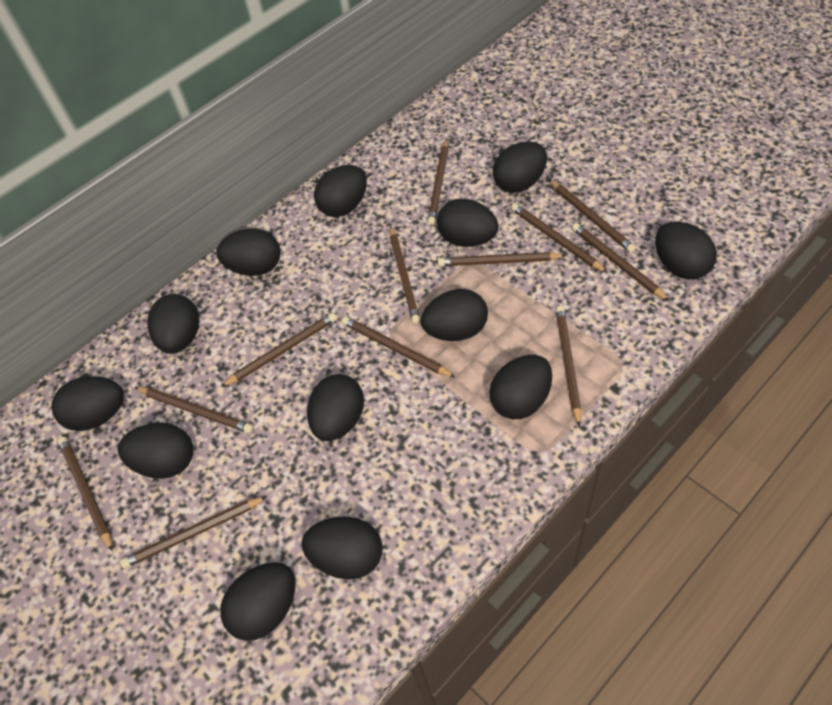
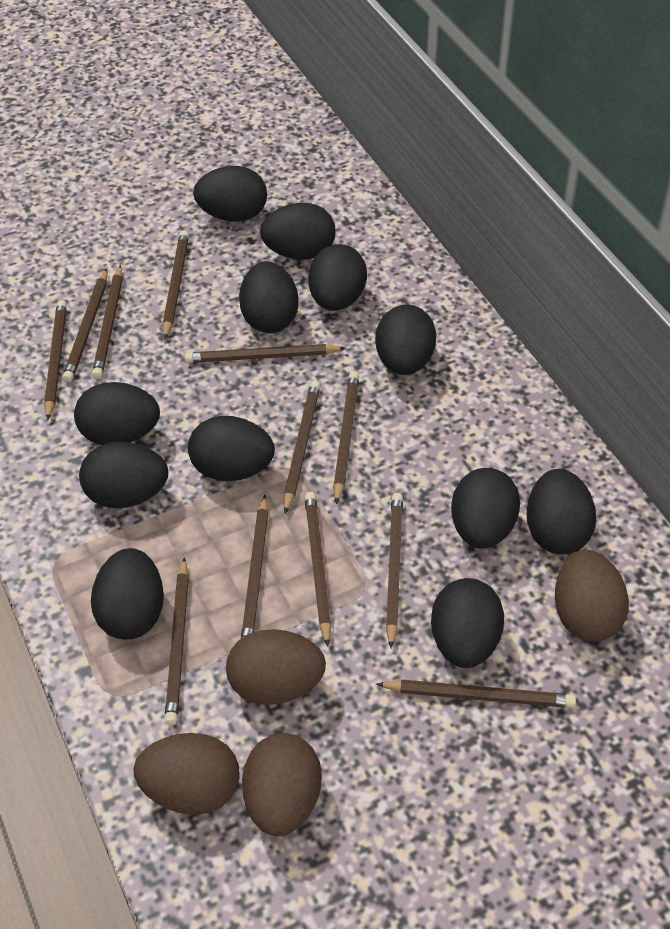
black egg: [51,376,124,431] [118,423,194,479] [147,294,199,354] [217,228,280,276] [221,562,295,641] [302,516,382,579] [307,374,364,441] [314,165,367,217] [421,289,488,341] [437,199,498,247] [489,355,552,419] [493,142,547,193] [655,221,717,279] = 13 -> [74,382,160,445] [79,442,168,508] [91,548,164,640] [188,416,275,481] [193,166,267,222] [239,261,299,333] [260,203,335,260] [308,244,367,311] [375,305,436,375] [431,578,504,668] [451,468,520,549] [526,469,596,555] = 12
brown egg: none = 0 -> [133,733,240,815] [226,629,326,705] [242,733,322,836] [555,550,629,642] = 4

